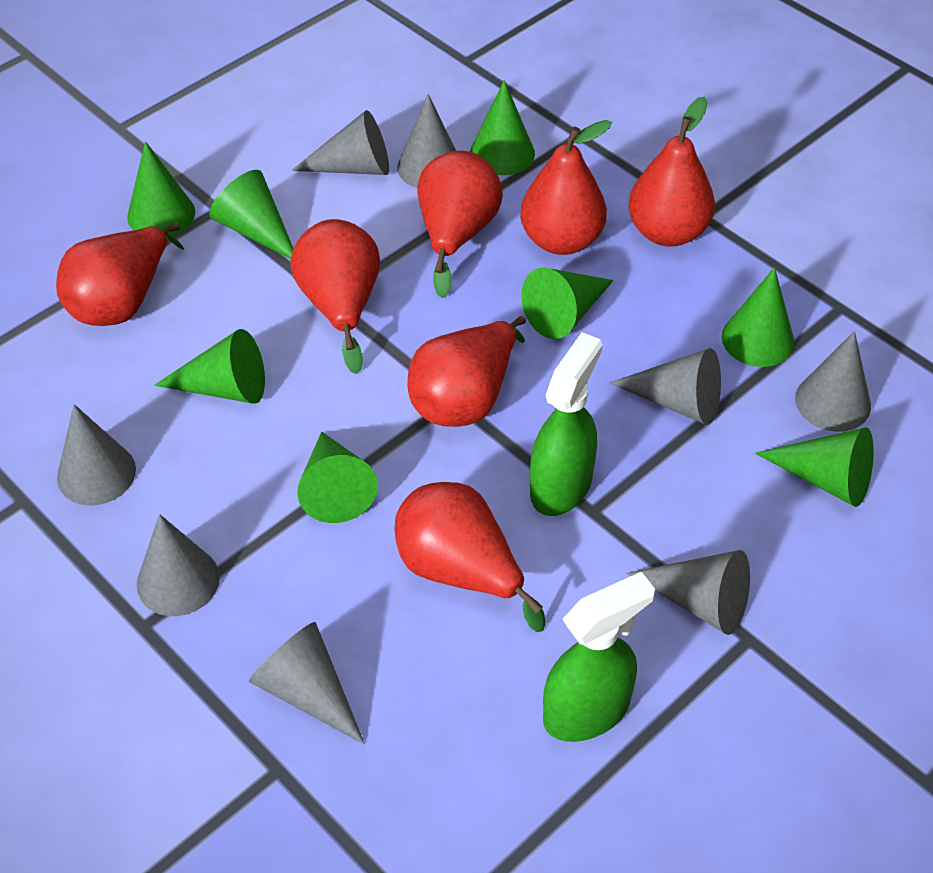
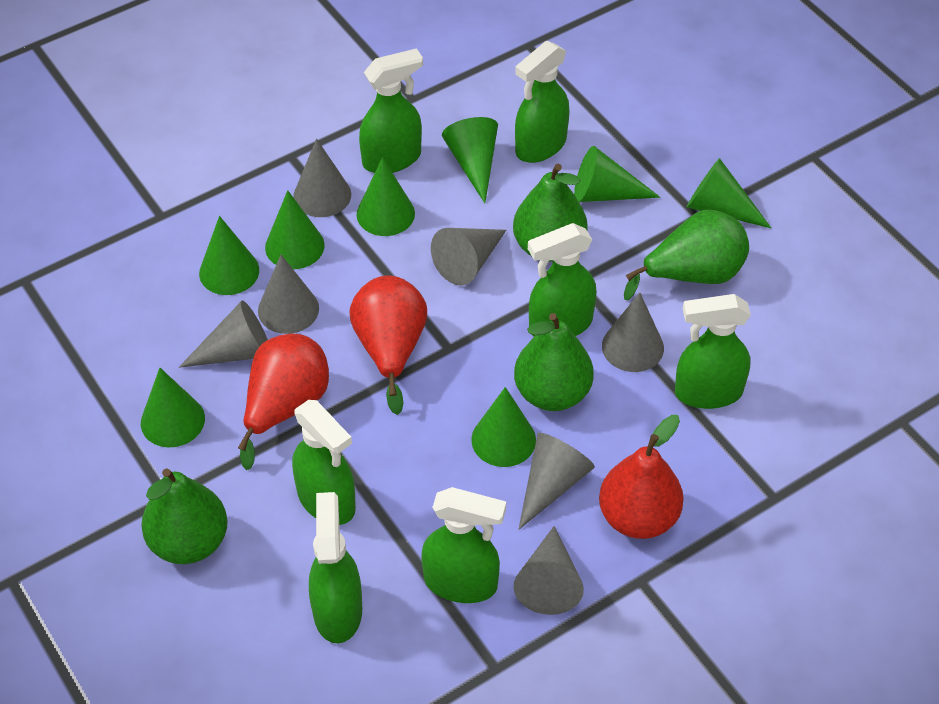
green pear: none = 0 -> [141,469,228,564] [513,164,588,262] [514,313,594,411] [624,210,749,300] = 4
green spray bottle: [530,332,602,516] [543,572,655,742] = 2 -> [292,400,356,525] [309,492,362,643] [359,48,423,173] [421,487,506,603] [515,41,570,163] [528,223,597,336] [675,294,751,409] = 7
grey cone: [57,404,136,506] [137,514,220,616] [249,622,365,744] [292,110,389,175] [397,94,456,188] [609,348,721,425] [626,550,750,635] [795,331,871,432] = 8 -> [179,300,268,368] [258,255,319,334] [293,139,351,217] [431,228,506,286] [514,526,584,615] [518,433,595,530] [602,293,664,372] = 7
red pear: [56,222,184,326] [290,219,380,374] [394,482,546,632] [408,316,526,427] [417,151,503,299] [520,120,612,255] [628,96,715,247] = 7 -> [238,334,329,470] [350,275,427,415] [599,415,684,539] = 3

